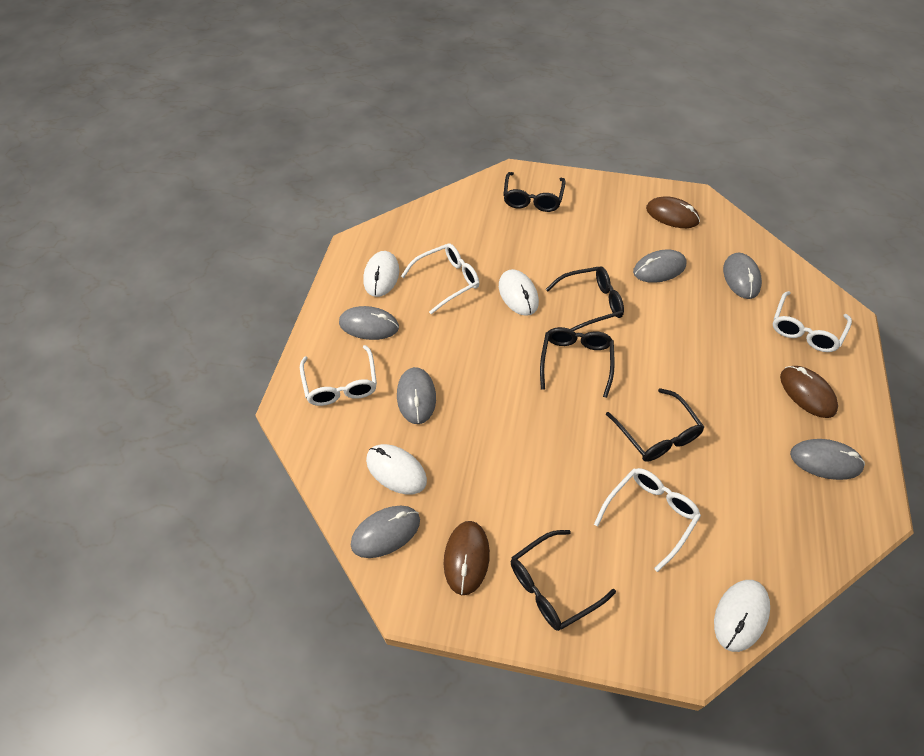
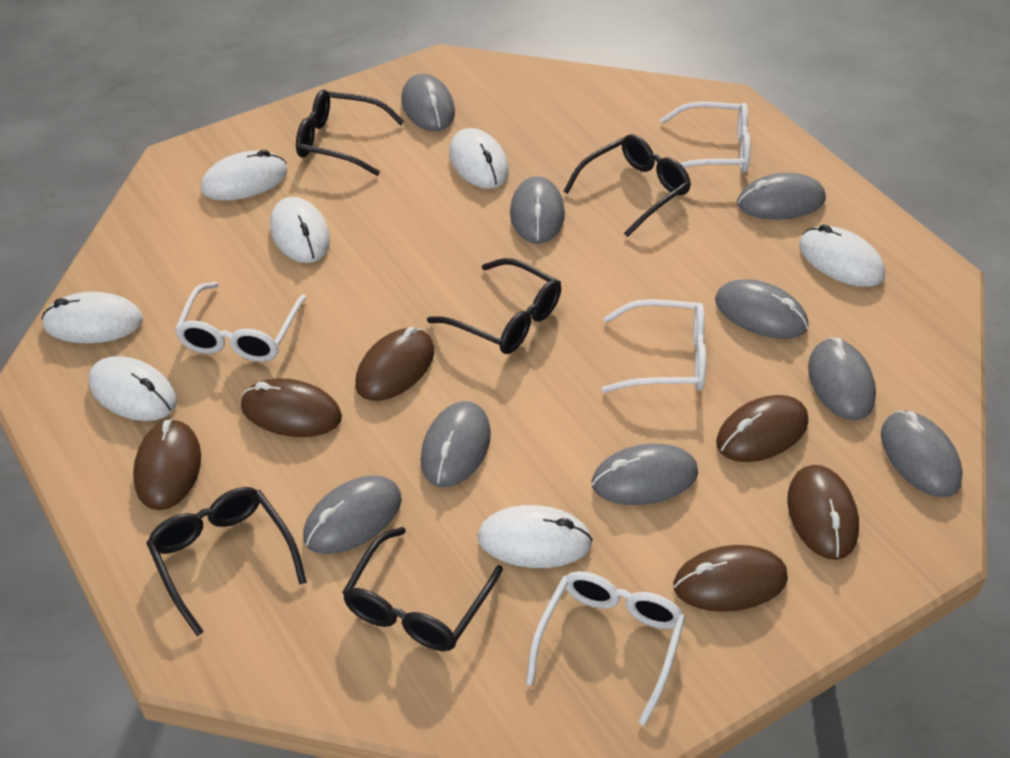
brown mouse: [444,521,490,595] [646,196,700,228] [780,366,838,418] = 3 -> [133,419,201,510] [241,378,342,437] [355,327,434,401] [673,545,788,612] [716,395,808,462] [787,465,859,560] = 6
grey mouse: [339,306,399,340] [351,506,420,558] [397,367,436,424] [633,249,687,283] [723,253,762,299] [790,439,865,480] = 6 -> [303,475,402,554] [401,74,455,131] [421,401,491,487] [510,176,565,244] [591,444,698,505] [715,279,808,339] [737,173,826,220] [808,338,876,420] [881,411,963,497] = 9
white mouse: [363,251,399,297] [366,444,427,495] [499,269,539,316] [714,580,770,652] = 4 -> [42,292,143,343] [88,356,177,421] [201,150,288,201] [270,197,330,263] [449,128,509,189] [478,505,593,568] [799,224,885,287] = 7

